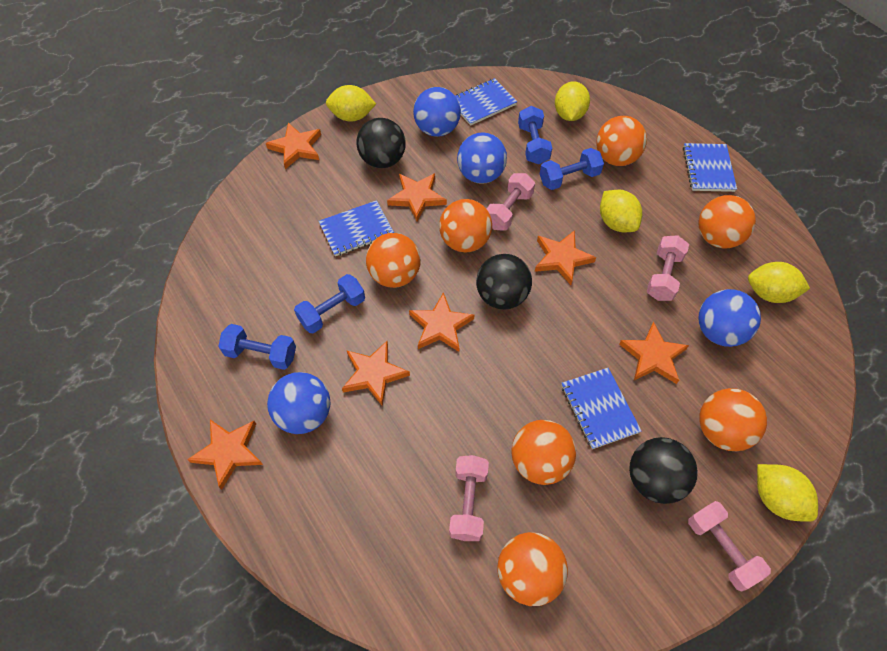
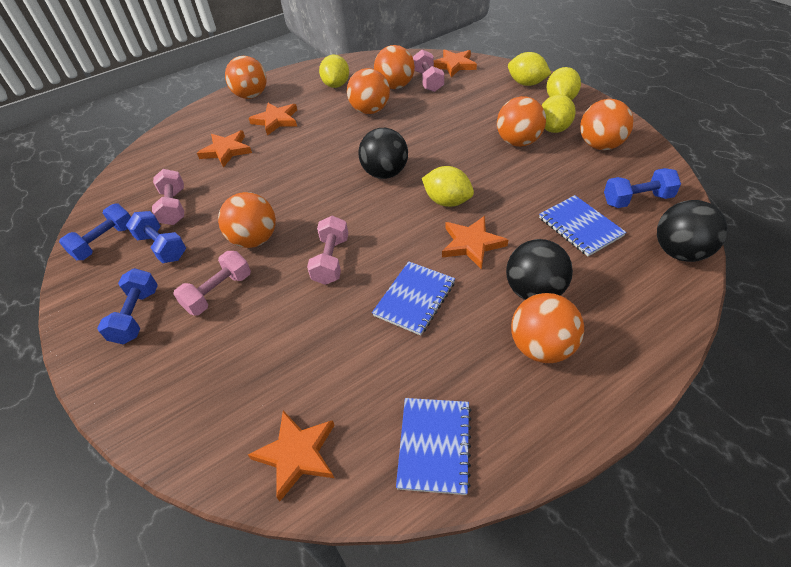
blue ball: [267,372,330,434] [413,87,461,137] [457,132,507,184] [698,289,761,347] = 4 -> none = 0
blue notebook: [319,200,394,256] [456,78,517,126] [561,368,641,449] [683,143,737,192] = 4 -> [372,261,455,336] [396,398,471,495] [539,195,626,257] = 3
orange star: [187,420,263,490] [266,123,321,169] [342,341,410,406] [387,173,447,221] [409,292,474,352] [535,230,596,285] [619,322,689,384] = 7 -> [197,130,252,168] [248,411,335,502] [249,103,297,136] [434,49,477,77] [442,216,508,269] = 5

